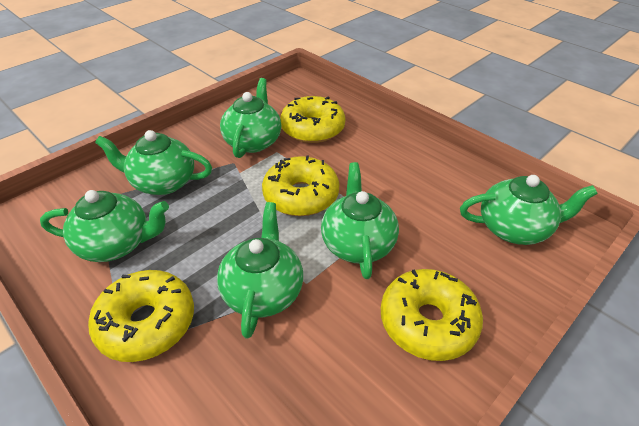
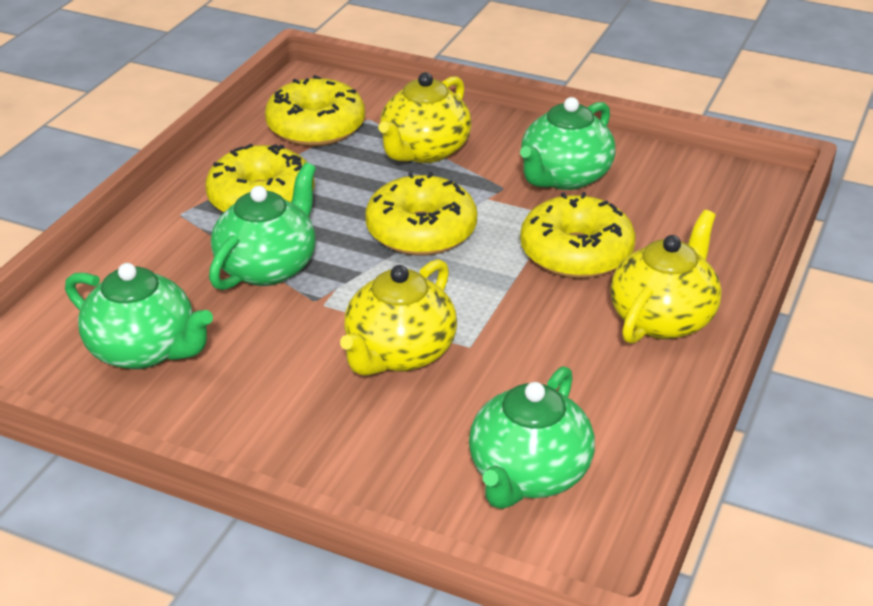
green teapot: [40,190,169,262] [95,130,212,195] [217,202,303,339] [220,78,281,158] [321,162,399,279] [460,175,598,245] = 6 -> [65,263,213,369] [209,163,316,290] [469,366,595,509] [520,97,615,190] = 4
yellow teapot: none = 0 -> [340,259,457,376] [379,72,471,163] [610,210,722,344] = 3

